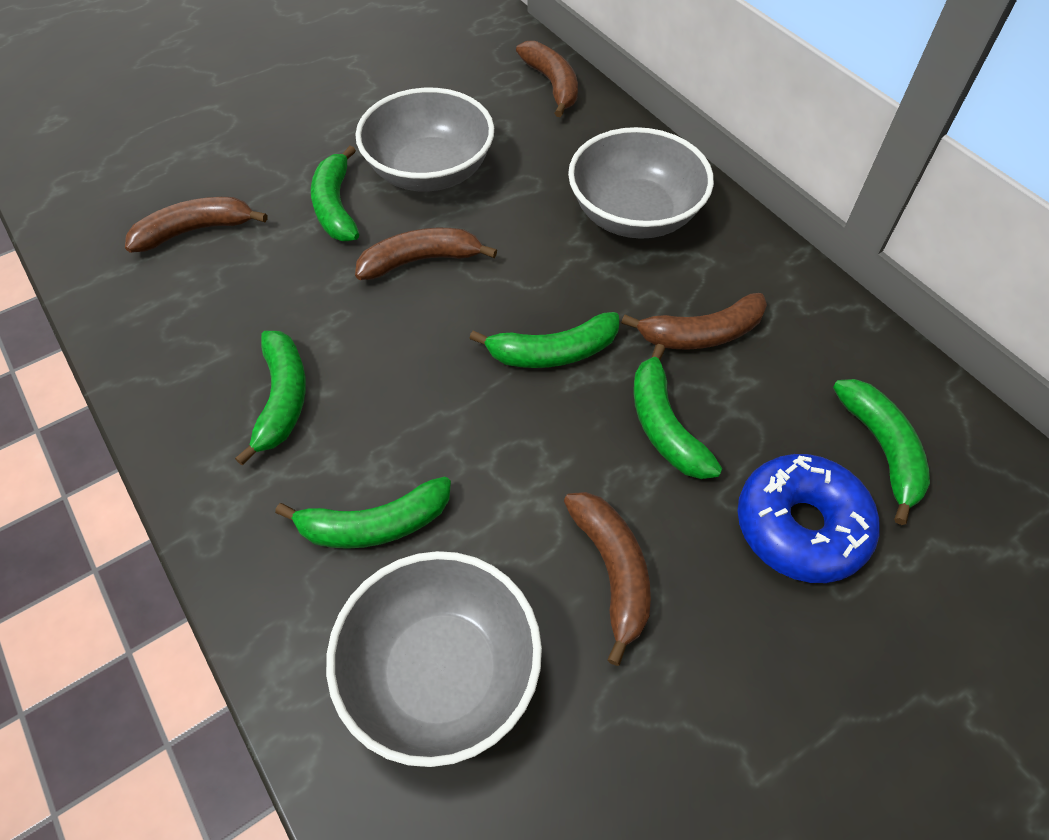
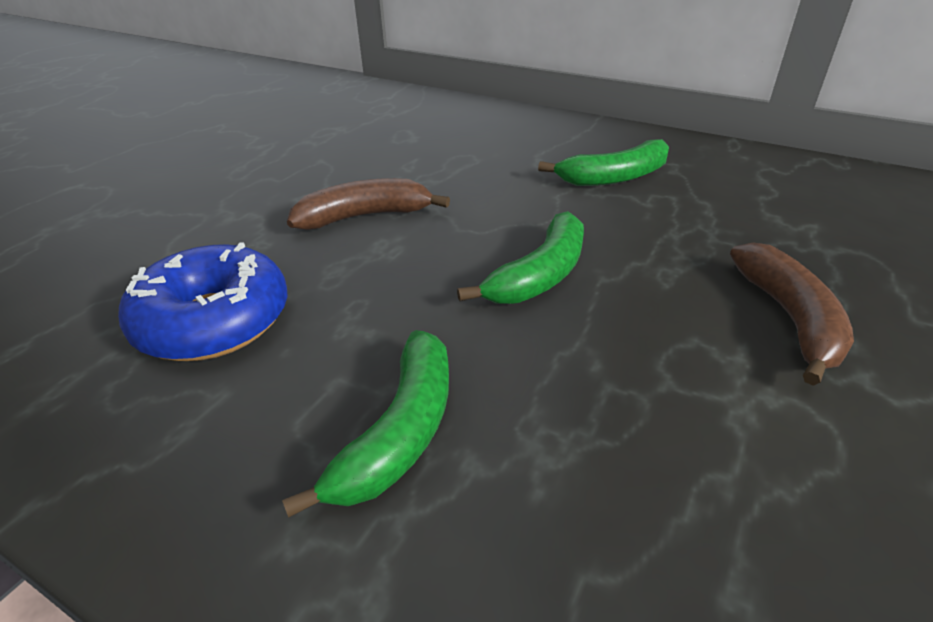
brown banana: [125,197,267,253] [355,228,497,280] [516,41,578,117] [564,492,651,666] [621,293,767,350] = 5 -> [287,178,450,230] [730,242,854,386] = 2
green banana: [235,331,306,466] [275,477,451,549] [311,146,359,241] [469,312,619,368] [633,344,722,479] [833,379,930,525] = 6 -> [282,330,449,518] [457,211,584,304] [538,139,669,186] = 3
grey bowl: [326,551,542,767] [355,88,494,191] [568,127,714,239] = 3 -> none = 0

